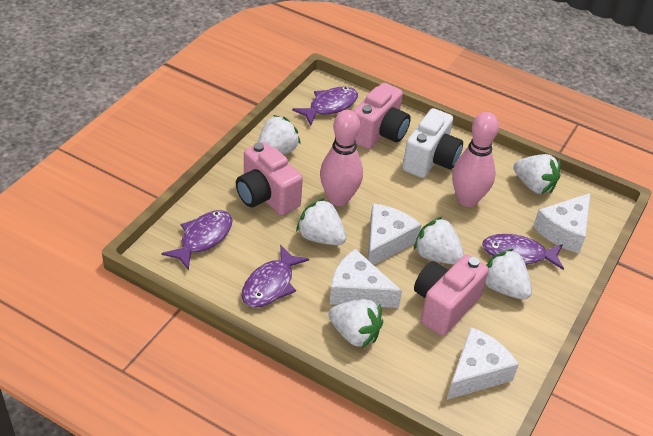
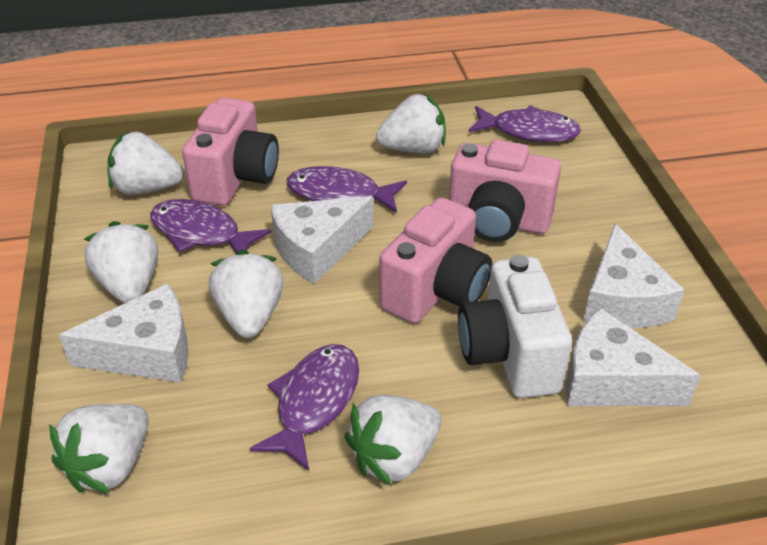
pink bowling pin: [320,110,363,206] [452,112,499,207] = 2 -> none = 0

